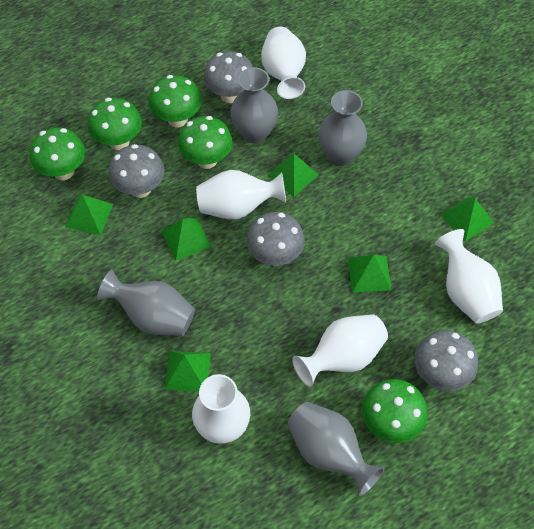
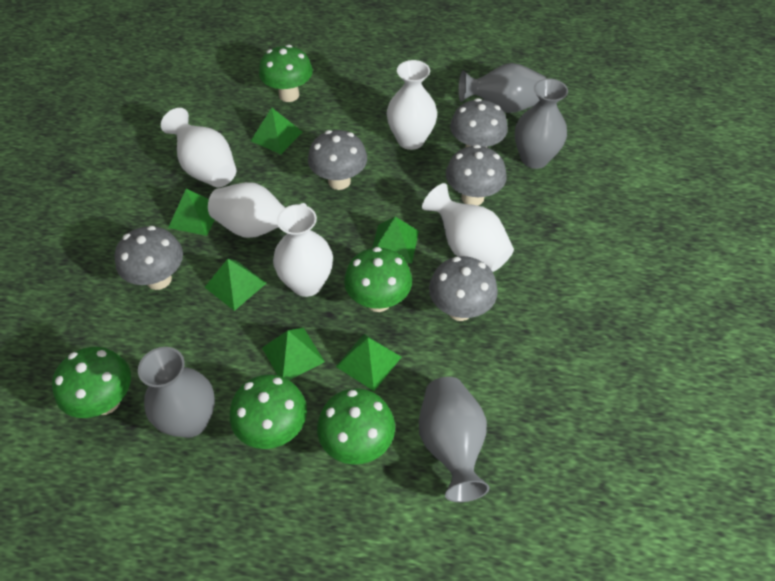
grey mushroom: [109,144,165,198] [203,51,253,103] [246,212,305,266] [414,330,478,391] = 4 -> [115,226,183,290] [308,130,367,190] [429,256,498,321] [446,145,507,206] [450,98,508,147] = 5

